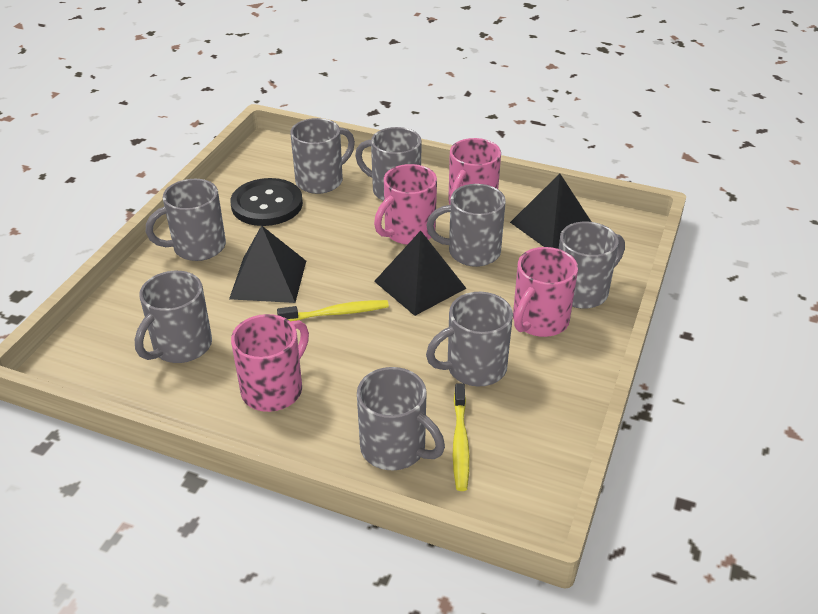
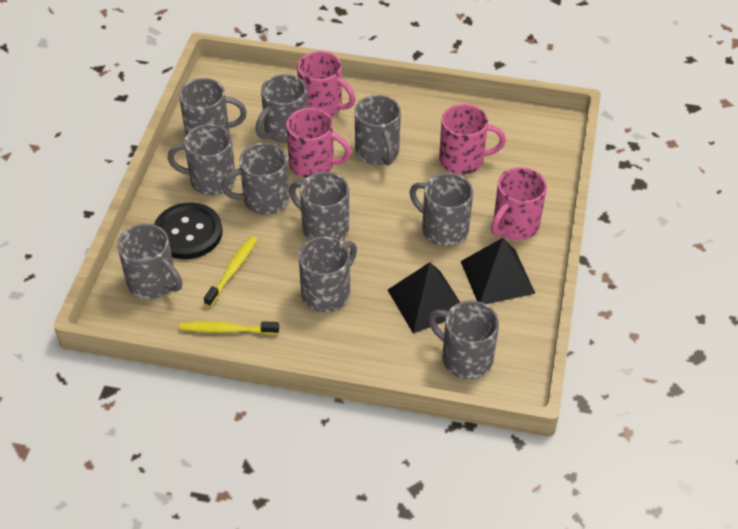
black pyramid: [229,225,306,303] [374,231,467,316] [510,173,591,249] = 3 -> [388,262,460,333] [461,238,535,304] = 2
grey mug: [135,271,212,363] [146,179,226,261] [290,118,355,194] [355,127,422,201] [357,367,445,471] [426,184,506,267] [426,292,513,386] [559,222,625,309] = 8 -> [117,224,182,299] [167,124,236,195] [179,78,247,136] [222,143,290,215] [255,74,307,143] [289,172,349,241] [299,236,357,312] [355,95,401,165] [410,173,473,246] [429,301,499,379] = 10

